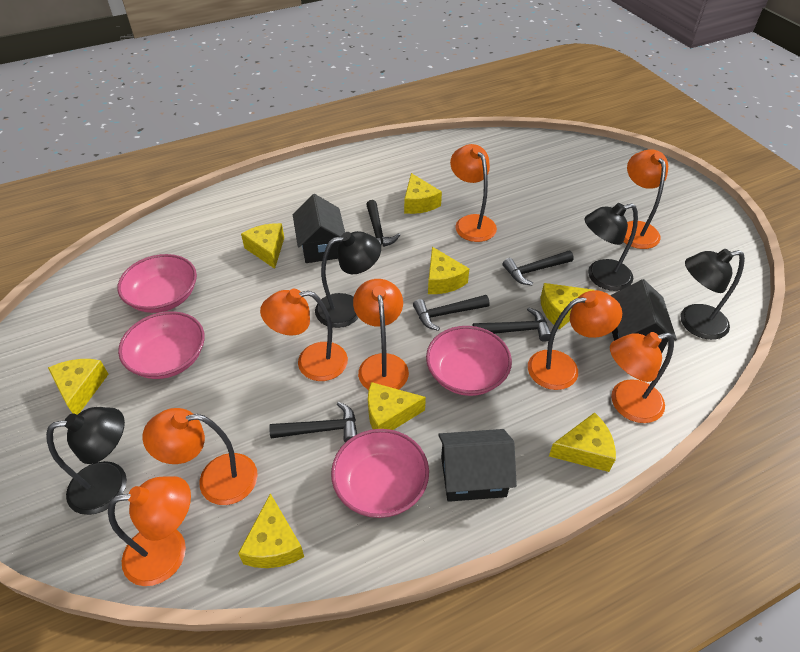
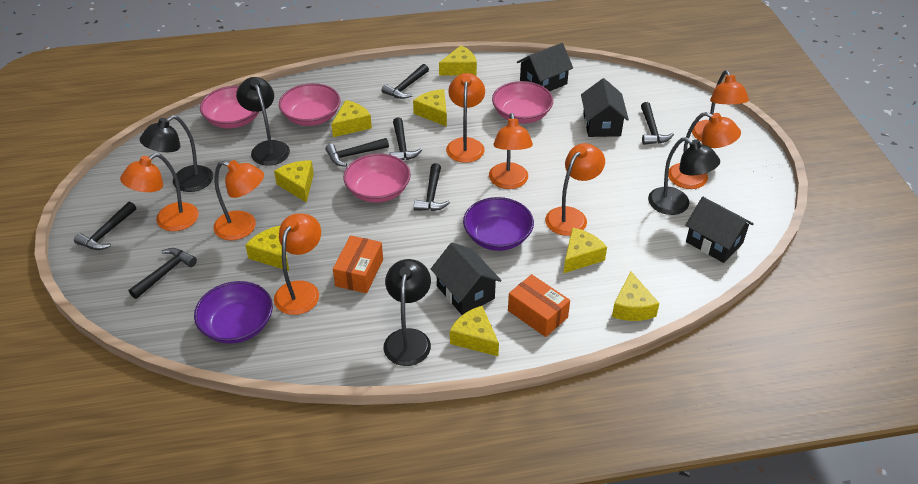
black hammer: [269,401,357,443] [366,200,400,247] [413,295,490,331] [472,307,551,342] [503,251,574,285] = 5 -> [74,201,136,250] [129,248,197,299] [325,138,389,167] [381,64,429,99] [390,117,422,160] [414,163,450,211] [641,102,674,145] = 7
black house: [293,194,345,263] [438,429,517,502] [610,279,677,353] = 3 -> [431,242,502,315] [517,43,573,91] [581,78,629,137] [685,197,754,263] = 4
orange box: none = 0 -> [333,236,383,293] [508,274,570,337] = 2
purple bowl: none = 0 -> [194,281,273,344] [463,197,534,251] = 2

